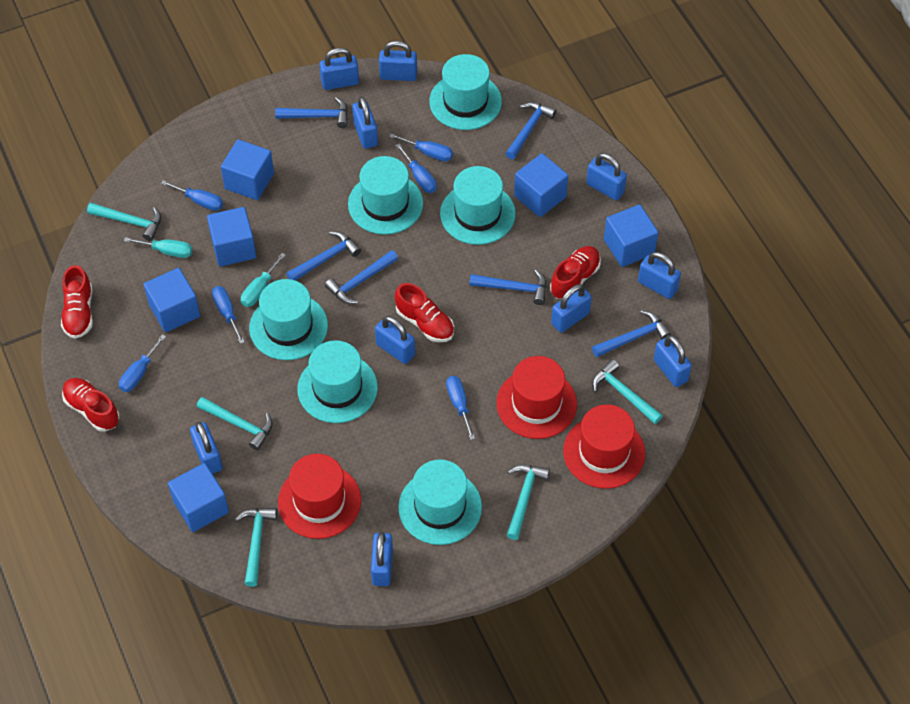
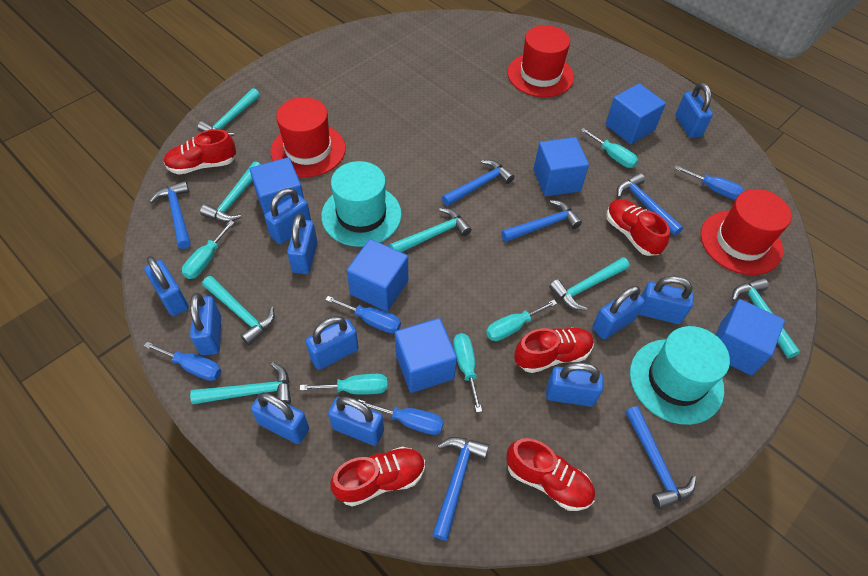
blue padlock: [190,422,223,474] [319,48,359,90] [352,96,378,149] [371,532,393,586] [375,316,415,364] [379,41,417,81] [551,284,592,333] [586,153,627,201] [638,252,681,299] [654,335,692,387] = 10 -> [144,256,189,316] [190,293,221,355] [251,392,309,444] [264,188,311,244] [287,214,317,274] [306,316,359,370] [328,396,384,446] [546,362,603,407] [593,286,645,339] [639,276,694,324] [675,83,713,138] = 11
blue screwdriver: [119,334,166,392] [161,180,223,211] [212,286,245,344] [389,133,453,162] [396,143,437,193] [446,376,475,440] = 6 -> [144,342,222,381] [325,296,401,333] [358,399,444,435] [674,165,744,199] = 4
red shoe: [61,265,93,339] [62,378,120,432] [395,283,454,342] [550,246,601,299] = 4 -> [164,129,236,175] [330,447,425,507] [506,438,595,511] [514,327,594,373] [606,199,670,256] = 5
turquoise hammer: [87,203,161,241] [197,397,273,451] [235,508,277,587] [507,464,550,540] [592,359,663,424] = 5 -> [190,362,291,405] [198,88,260,136] [200,161,261,222] [202,276,275,345] [390,208,472,252] [549,257,630,311] [732,278,800,358] = 7
turquoise hat: [249,279,328,360] [297,340,378,423] [348,156,423,235] [398,459,482,545] [429,54,502,130] [440,166,516,245] = 6 -> [321,161,402,247] [630,326,730,425] = 2
turquoise screwdriver: [124,237,192,258] [241,253,285,307] = 2 -> [182,220,235,279] [300,374,388,395] [453,333,482,413] [486,300,557,341] [581,128,638,168] = 5

